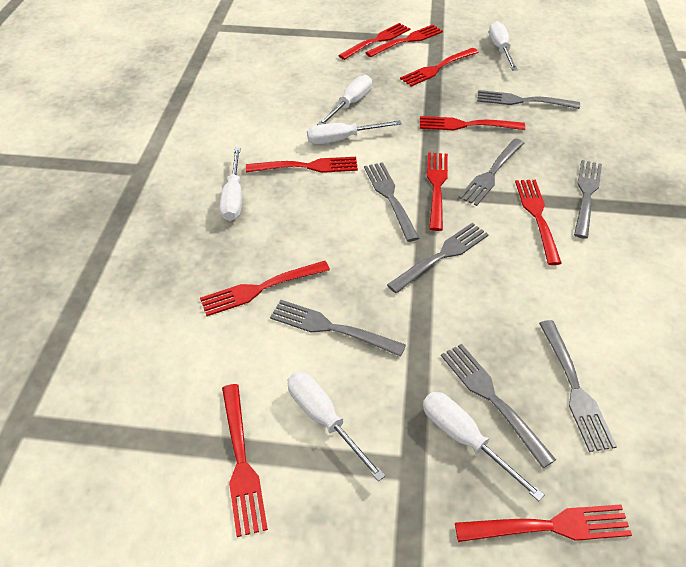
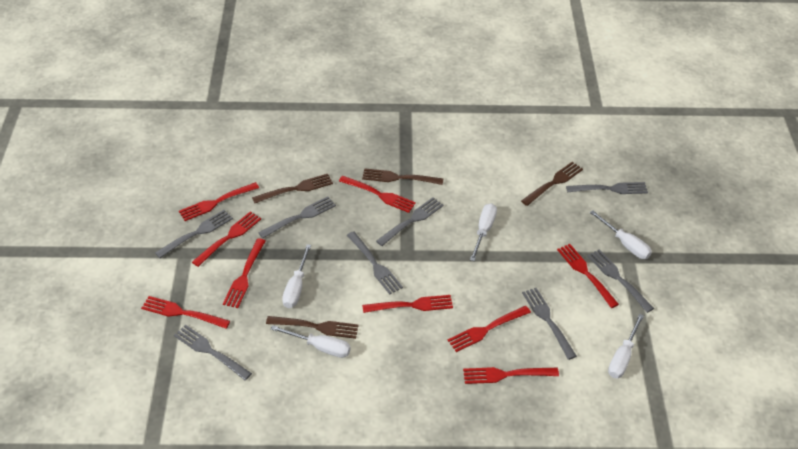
brown fork: none = 0 -> [252,174,333,203] [266,316,359,339] [362,168,443,185] [521,162,583,206] = 4
red fork: [200,261,330,316] [222,384,268,537] [246,157,358,173] [338,23,411,60] [365,25,443,57] [400,48,479,87] [420,116,525,130] [427,153,448,231] [455,504,632,542] [515,180,562,265] = 10 -> [141,296,230,329] [179,182,259,221] [192,211,261,267] [223,238,265,308] [339,176,416,213] [362,295,453,313] [448,306,531,352] [463,367,559,384] [557,244,619,308] = 9
white screwdriver: [220,147,242,221] [288,372,385,481] [307,120,402,144] [317,75,372,125] [423,392,544,501] [489,21,518,70] = 6 -> [271,325,351,358] [282,244,311,308] [470,203,497,261] [590,210,652,259] [608,314,644,378] = 5

